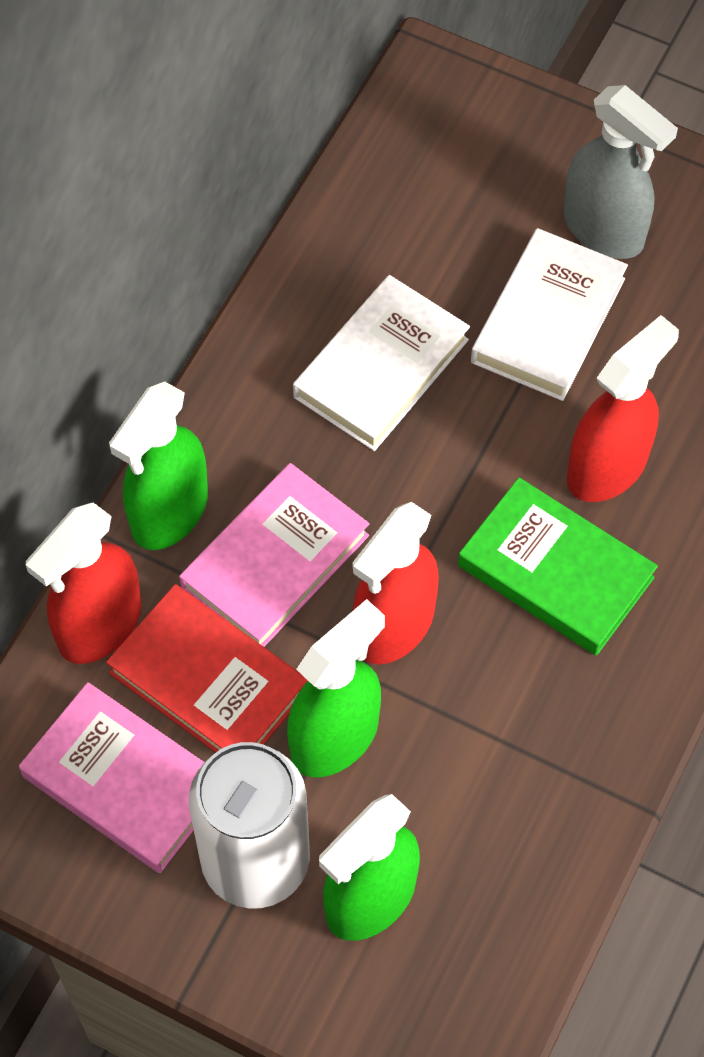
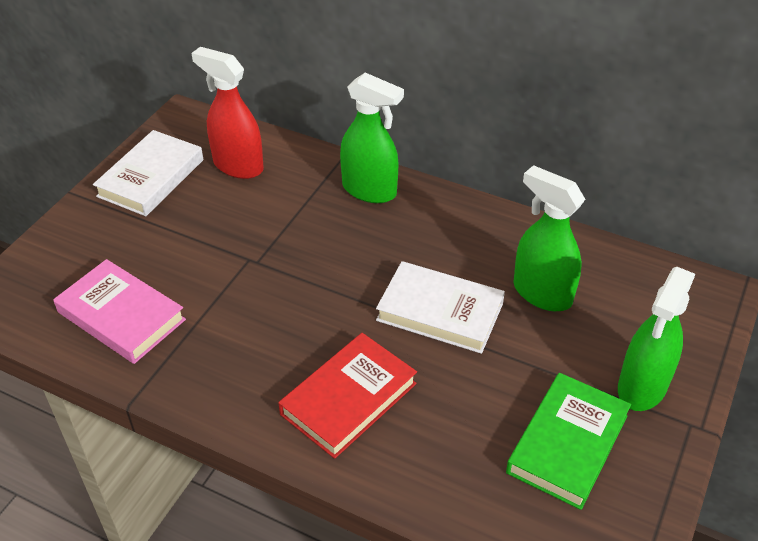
grey spray bottle: [563,85,678,259] = 1 -> none = 0
pink book: [19,682,204,873] [179,463,369,647] = 2 -> [53,259,186,364] = 1
red spray bottle: [26,502,142,664] [353,502,439,665] [567,315,679,502] = 3 -> [191,47,264,179] = 1
white can: [189,742,310,909] = 1 -> none = 0

